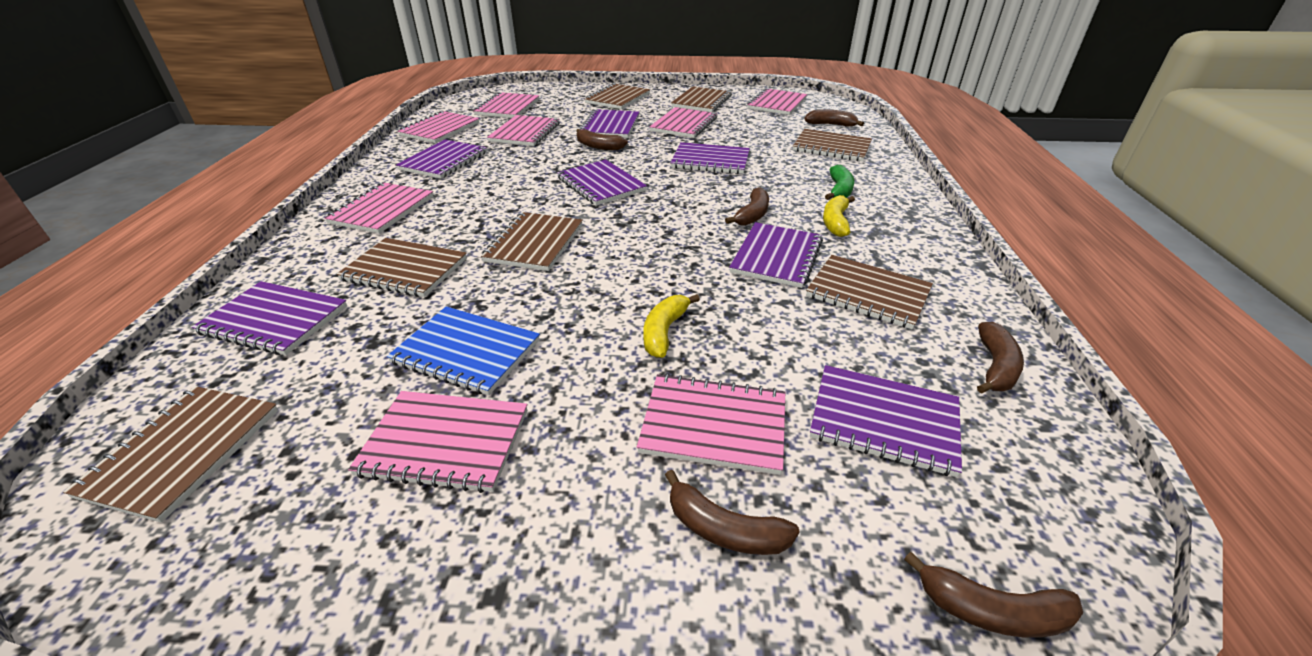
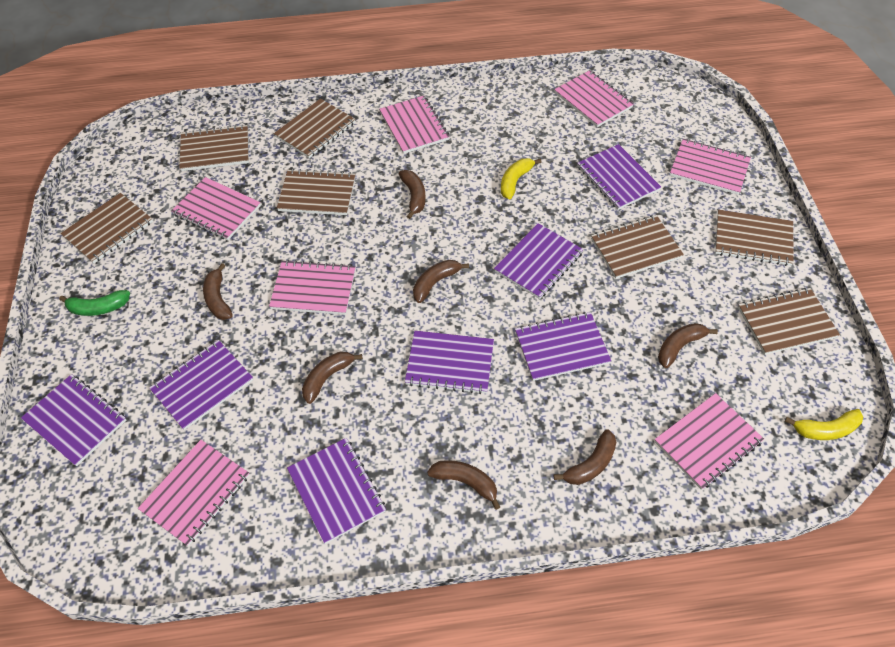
blue notebook: [387,307,540,396] = 1 -> none = 0
brown banana: [576,129,628,150] [665,470,800,555] [725,187,769,226] [805,110,864,127] [904,552,1083,638] [977,322,1024,394] = 6 -> [203,263,233,320] [302,352,363,404] [399,170,426,219] [413,260,469,303] [427,460,500,510] [554,430,616,485] [658,323,718,368] = 7
pink notebook: [324,182,433,234] [348,391,527,493] [397,111,480,143] [473,92,539,118] [487,115,560,146] [637,373,785,475] [649,107,717,138] [747,88,807,115] = 8 -> [138,440,249,546] [171,177,261,240] [269,260,356,315] [379,96,449,154] [554,70,634,127] [654,393,764,490] [670,139,751,195] = 7

